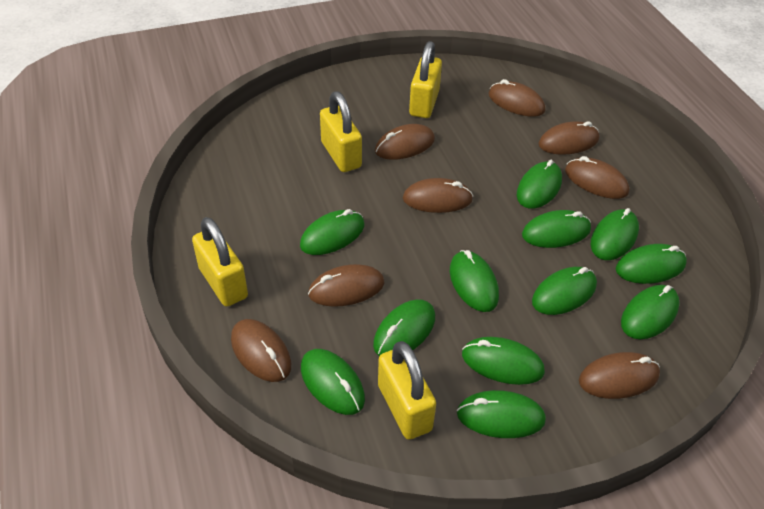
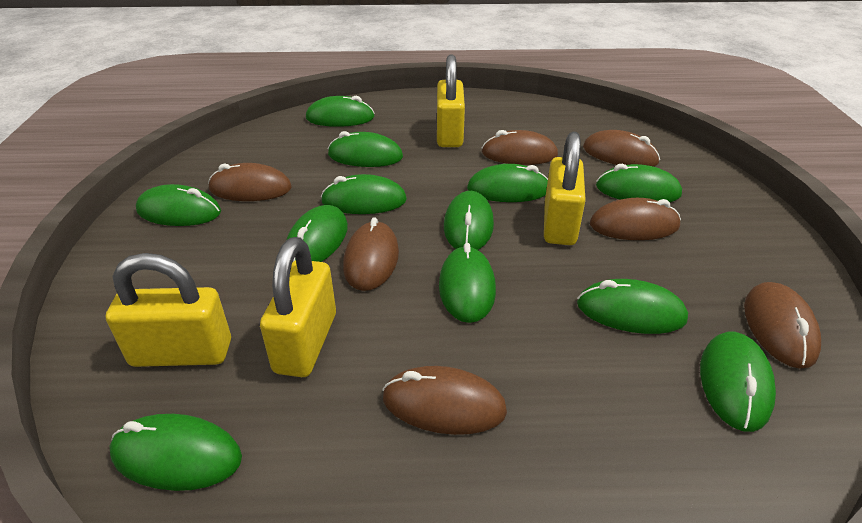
brown mouse: [231,319,291,382] [308,264,384,307] [375,124,435,160] [403,178,473,213] [489,79,545,117] [538,121,599,155] [565,156,630,199] [579,352,660,399] = 8 -> [208,163,292,201] [343,217,399,291] [382,366,507,435] [482,130,558,165] [583,130,660,167] [590,198,681,240] [744,282,821,368] = 7

